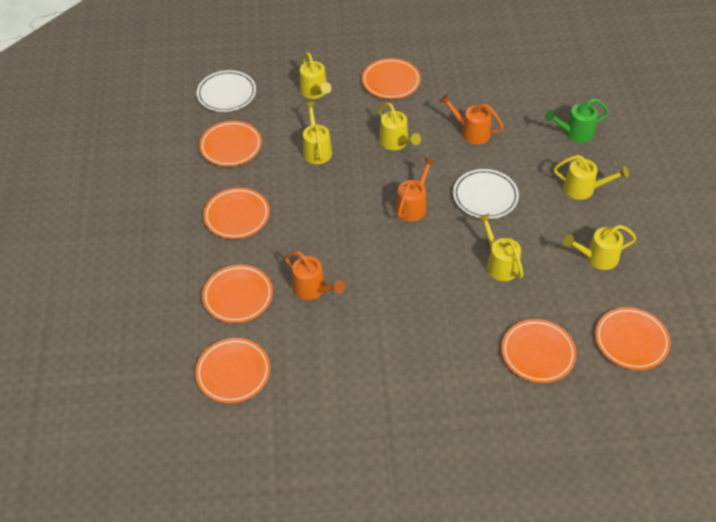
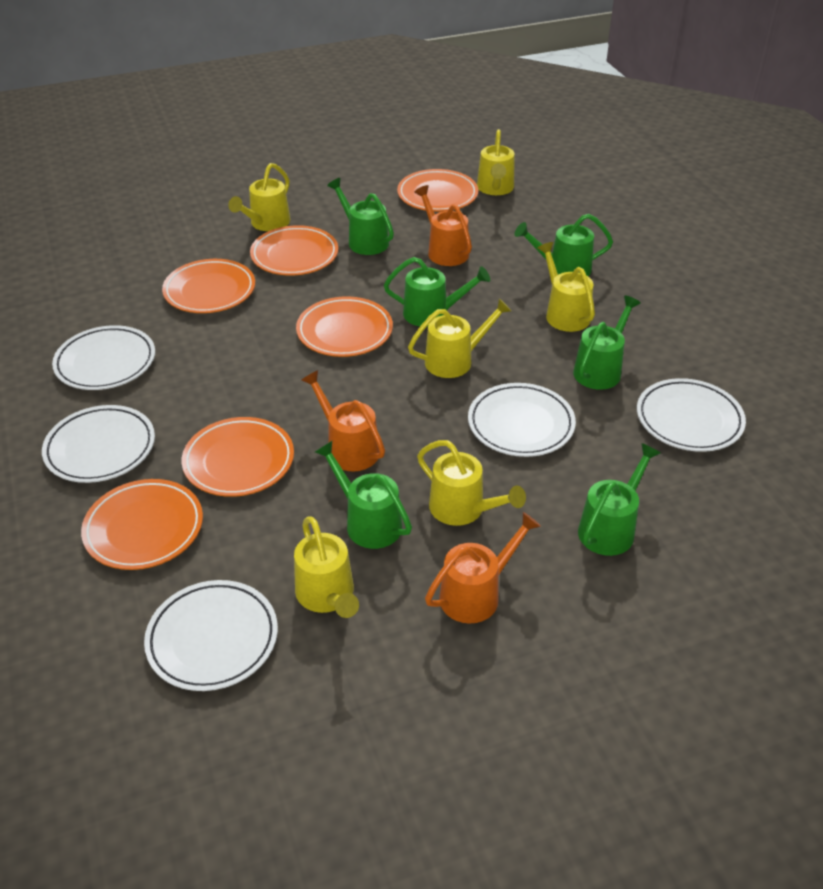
green watering can: [545,98,609,143] = 1 -> [315,441,412,549] [327,178,394,255] [384,257,490,327] [515,214,613,276] [573,296,641,390] [578,443,661,556] = 6
orange plate: [195,338,270,403] [199,121,262,166] [202,265,273,323] [203,188,270,239] [362,58,421,99] [501,319,576,383] [595,307,671,370] = 7 -> [81,479,203,570] [162,259,255,313] [182,417,294,497] [250,225,338,276] [296,296,393,357] [397,169,478,212] = 6
white plate: [197,70,256,112] [453,169,519,219] = 2 -> [42,405,155,483] [52,325,155,390] [144,580,278,691] [468,383,576,457] [637,378,746,452] = 5

